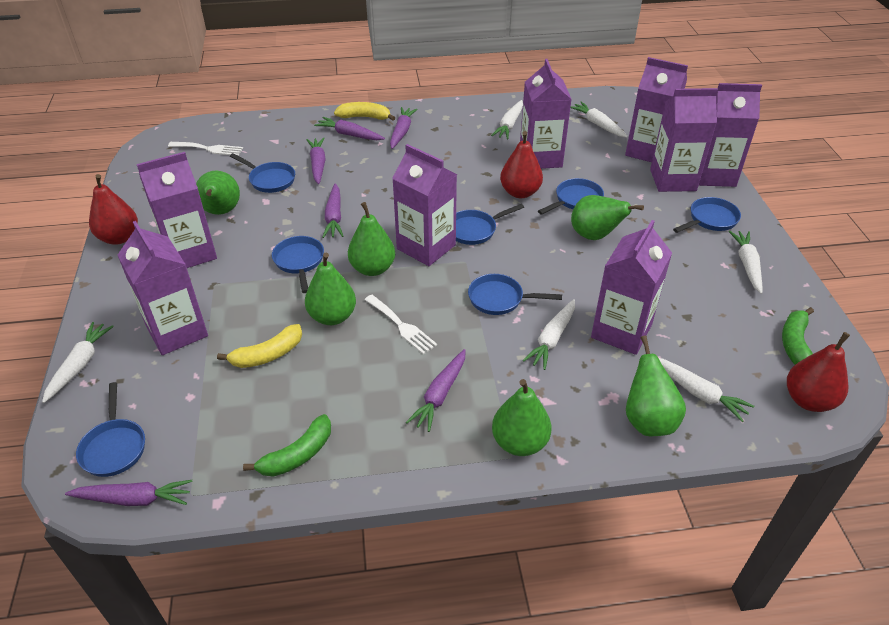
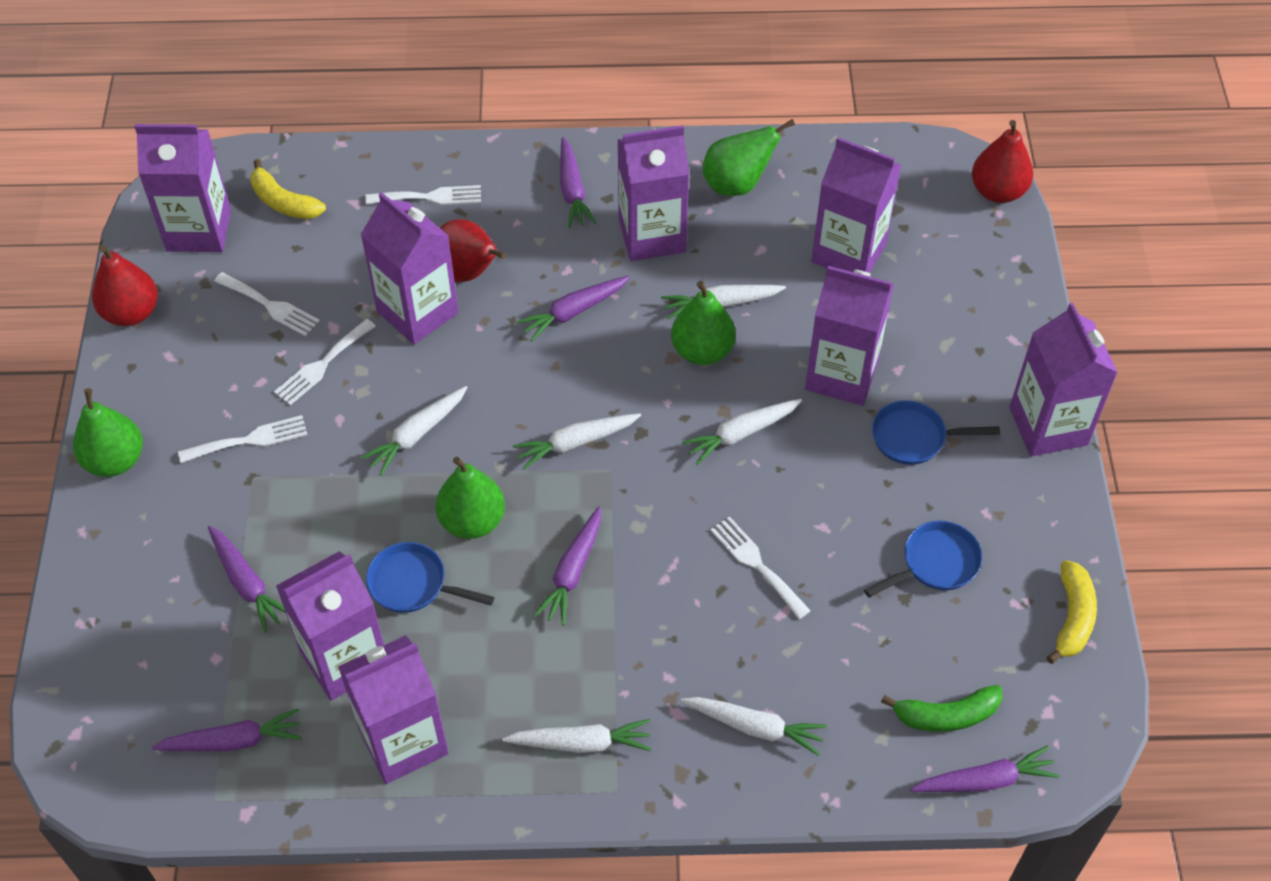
blue pan: [76,382,145,477] [230,153,295,193] [272,236,324,293] [456,204,524,245] [468,274,562,315] [538,178,604,215] [673,197,741,233] = 7 -> [366,542,494,613] [864,521,983,598] [872,400,1000,465] = 3
green banana: [243,414,331,476] [782,307,814,365] = 2 -> [881,685,1002,732] = 1
green pear: [196,171,240,215] [305,253,356,325] [348,202,395,276] [492,379,551,456] [571,195,644,240] [626,335,686,436] = 6 -> [73,388,143,477] [436,457,505,539] [671,281,736,365] [703,119,795,196] = 4
white fork: [168,142,243,156] [365,295,437,354] = 2 -> [178,415,308,463] [214,272,320,336] [274,319,376,405] [365,185,481,205] [710,516,811,619] = 5

